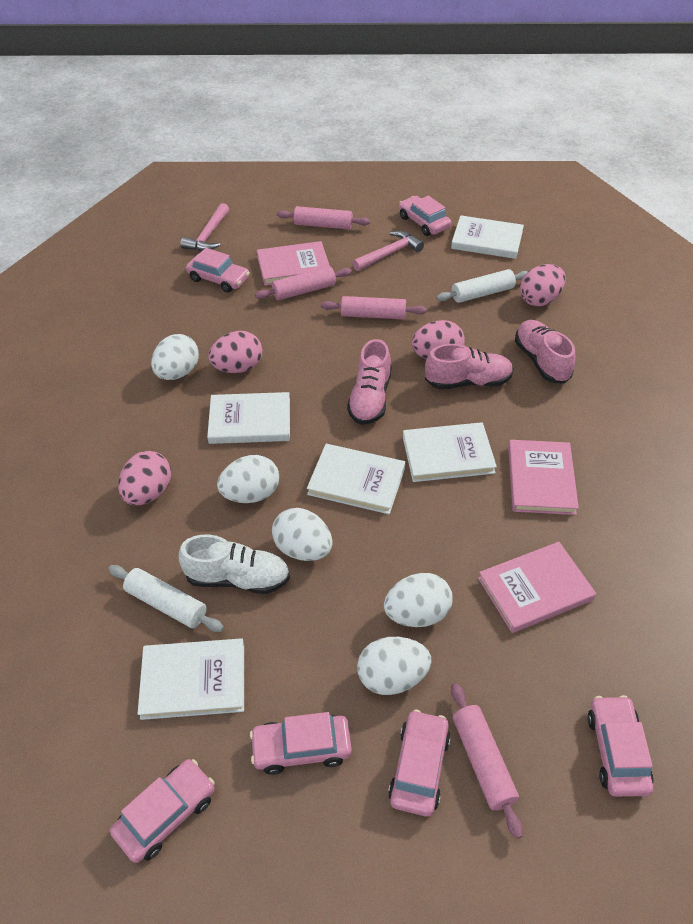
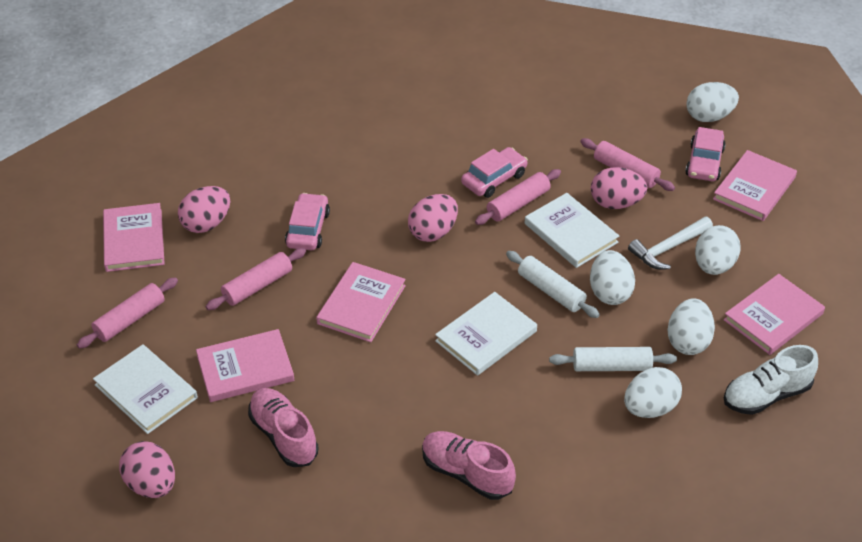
pink book: [257,241,330,286] [478,542,596,633] [508,440,579,515] = 3 -> [103,203,165,272] [196,329,294,402] [316,262,406,342] [713,150,797,221] [724,274,825,355] = 5
pink car: [110,759,215,863] [186,248,250,292] [250,712,352,775] [388,710,451,817] [399,196,452,236] [587,695,653,797] = 6 -> [285,193,330,250] [461,147,528,198] [685,127,726,181] = 3
pink hammer: [180,203,229,251] [352,231,424,271] = 2 -> none = 0
pink shoe: [347,339,391,425] [425,344,514,389] [515,320,576,384] = 3 -> [248,388,318,467] [422,431,516,500] = 2
white book: [138,638,244,720] [207,392,290,444] [307,444,406,514] [403,422,497,482] [451,215,524,259] = 5 -> [93,344,198,434] [435,292,537,376] [525,193,619,268] = 3
white hammer: none = 0 -> [628,217,713,270] = 1

